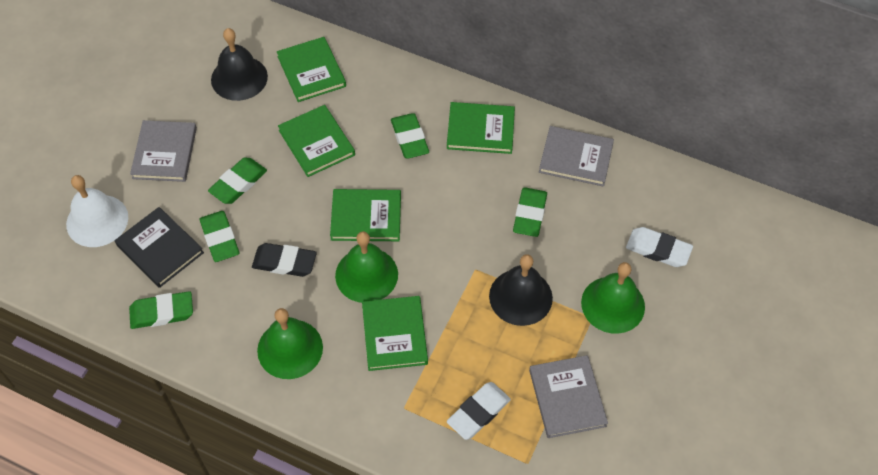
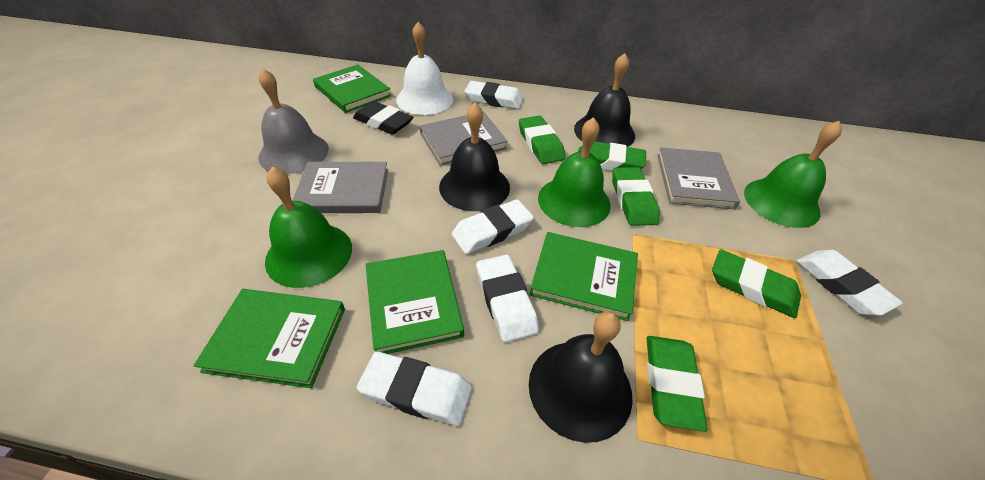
black bell: [211,28,268,101] [489,254,553,326] = 2 -> [439,103,510,211] [529,312,633,443] [574,53,635,147] = 3
black book: [115,207,204,288] = 1 -> none = 0
green book: [277,37,346,102] [278,105,355,177] [330,189,401,241] [362,296,428,371] [447,102,515,154] = 5 -> [194,289,345,388] [313,65,391,113] [366,250,464,354] [529,232,638,321] = 4
grey bell: none = 0 -> [258,69,329,174] = 1
white eraser: [447,382,511,440] [626,227,693,267] = 2 -> [357,351,472,426] [452,199,534,254] [465,81,524,109] [476,255,539,342] [796,250,903,316] = 5

